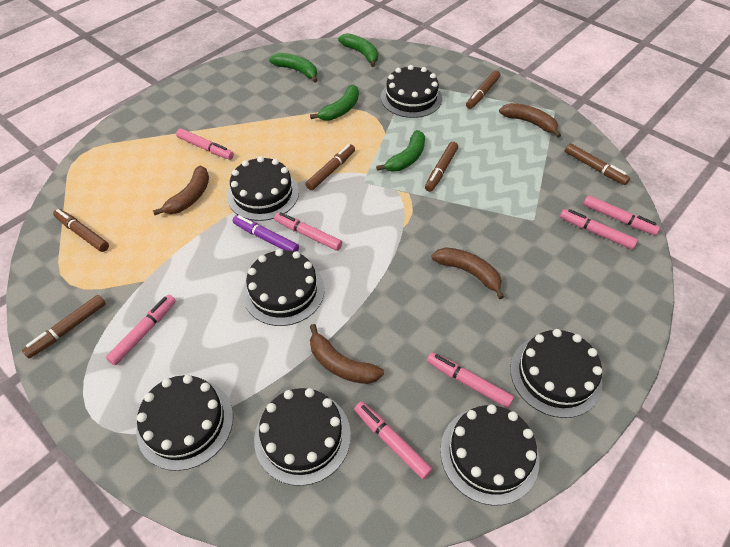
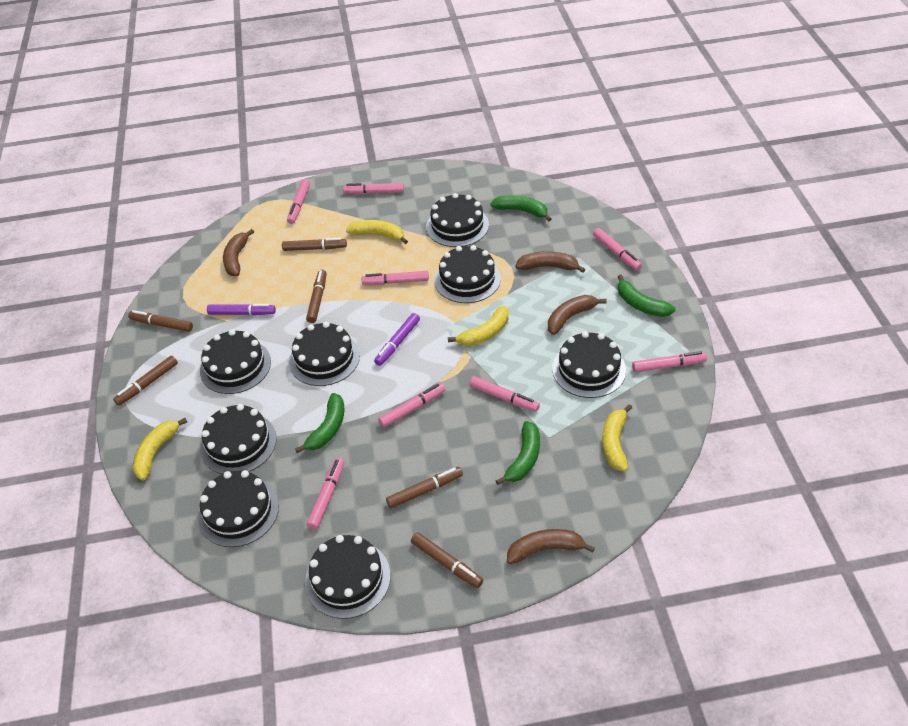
black cake: [136,375,233,471] [227,156,299,221] [243,249,324,326] [254,388,351,486] [381,65,442,118] [440,404,539,506] [510,329,602,418] = 7 -> [198,470,279,547] [200,329,271,394] [200,404,277,474] [289,322,360,386] [305,535,390,619] [426,193,489,247] [434,245,501,303] [552,331,626,398] = 8
pink marker: [106,295,176,366] [176,128,234,160] [274,212,342,251] [354,402,432,479] [427,352,514,408] [560,209,638,249] [583,195,660,235] = 7 -> [287,179,310,224] [307,458,345,530] [343,183,404,194] [361,271,429,285] [378,383,445,428] [469,376,540,412] [593,228,642,271] [632,351,707,372] = 8
purple marker: [233,215,299,252] = 1 -> [207,304,276,315] [374,313,420,366] = 2
yellow banana: none = 0 -> [132,418,187,480] [346,220,408,244] [448,306,509,346] [602,404,632,471] = 4

